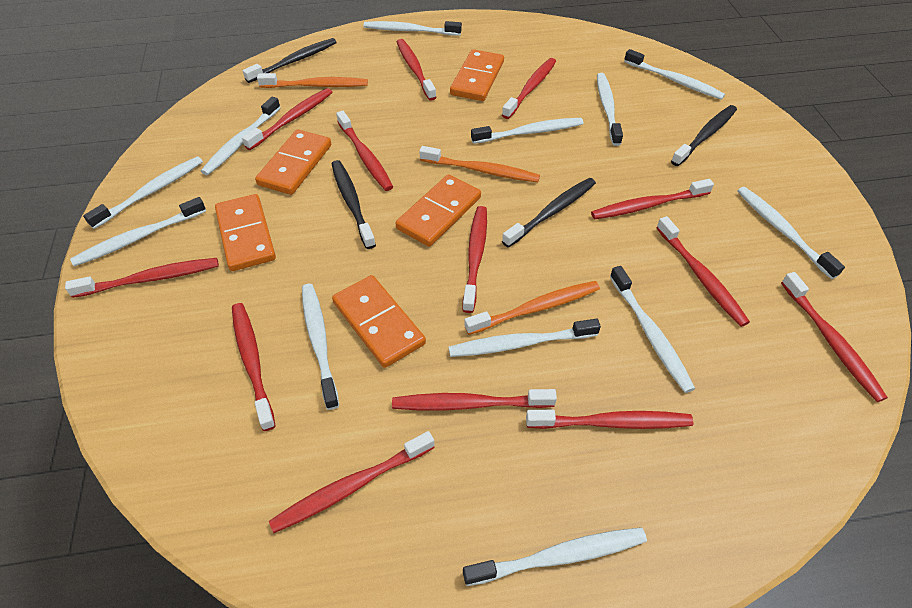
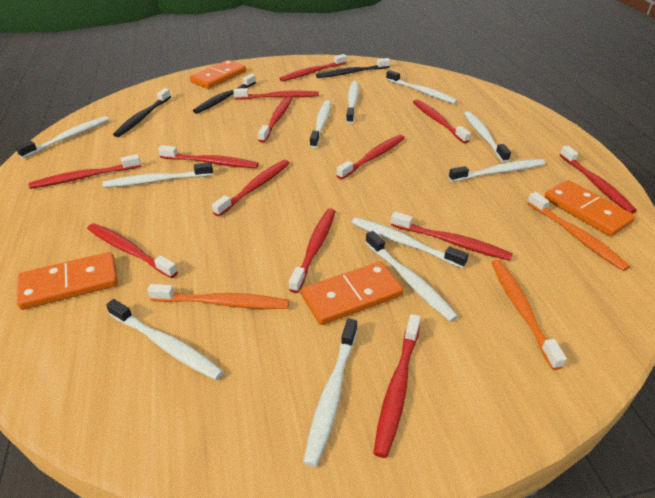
black toothbrush: [243,38,337,83] [332,160,376,249] [502,178,596,248] [671,105,737,166] = 4 -> [113,88,171,137] [193,74,256,114] [316,58,390,78] = 3
orange domino: [215,194,276,271] [255,129,331,195] [332,275,426,368] [395,174,481,247] [450,49,504,101] = 5 -> [16,252,118,310] [190,60,246,89] [301,262,403,325] [544,180,635,236] = 4
white toothbrush: [70,197,206,267] [83,156,203,229] [201,97,281,175] [302,284,339,410] [364,21,462,36] [448,319,601,357] [463,527,647,586] [471,118,583,144] [597,73,623,146] [610,266,695,393] [624,49,725,100] [737,187,845,279] = 12 -> [15,116,109,159] [102,162,213,188] [106,299,224,380] [303,319,357,467] [310,100,331,148] [346,81,359,124] [352,217,469,268] [365,231,458,322] [386,70,458,104] [449,159,545,182] [464,111,511,162] = 11

